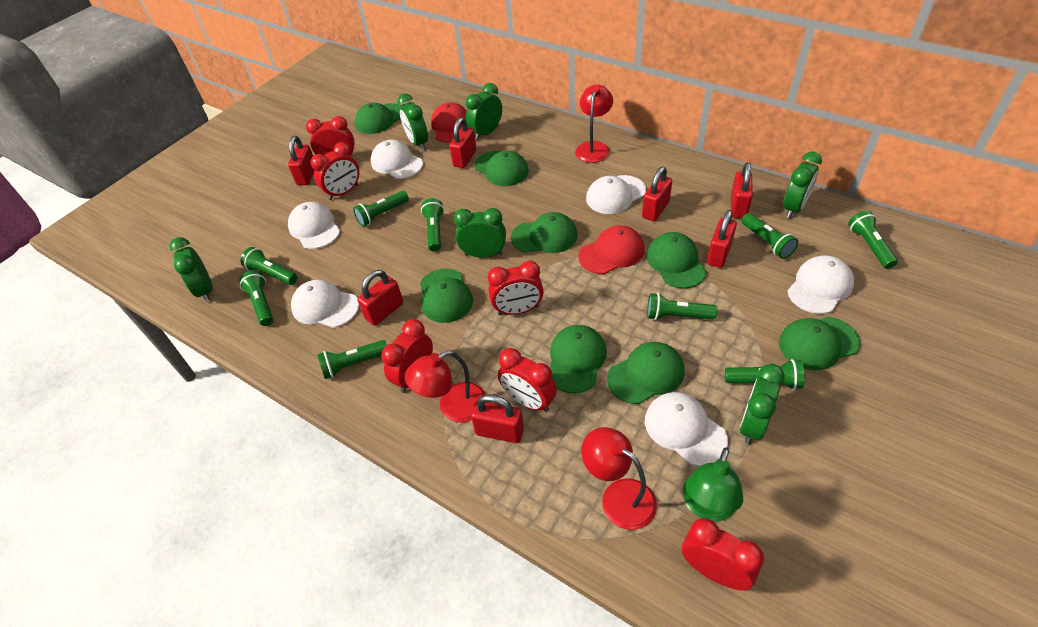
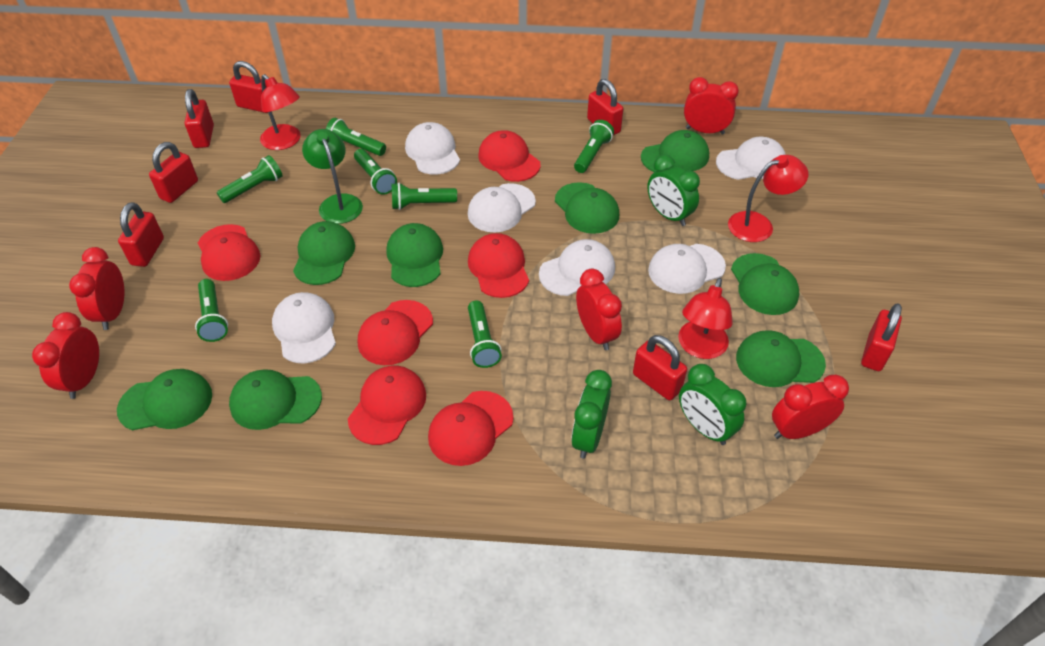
green clock: [170,237,213,302] [397,93,428,151] [454,208,506,258] [466,83,502,140] [740,364,785,445] [783,151,822,218] = 6 -> [571,370,612,459] [647,155,700,226] [679,364,746,445] = 3
green flashlight: [239,270,273,326] [240,247,297,285] [317,340,387,379] [353,191,409,227] [421,198,444,252] [647,293,717,320] [725,359,805,390] [741,213,798,259] [848,211,898,269] = 9 -> [195,279,228,342] [217,155,283,203] [326,118,386,156] [354,149,397,195] [392,182,457,210] [468,300,502,368] [574,120,614,173] = 7
red cap: [431,102,468,143] [578,225,645,274] = 2 -> [198,224,261,281] [348,366,426,445] [358,300,433,365] [428,391,513,466] [468,233,529,298] [478,130,540,182] = 6
red clock: [306,116,355,159] [311,142,359,200] [381,319,433,393] [488,261,544,315] [498,348,557,412] [682,518,764,590] = 6 -> [32,312,99,399] [69,247,124,330] [576,269,622,350] [684,77,739,134] [772,374,849,439] = 5

